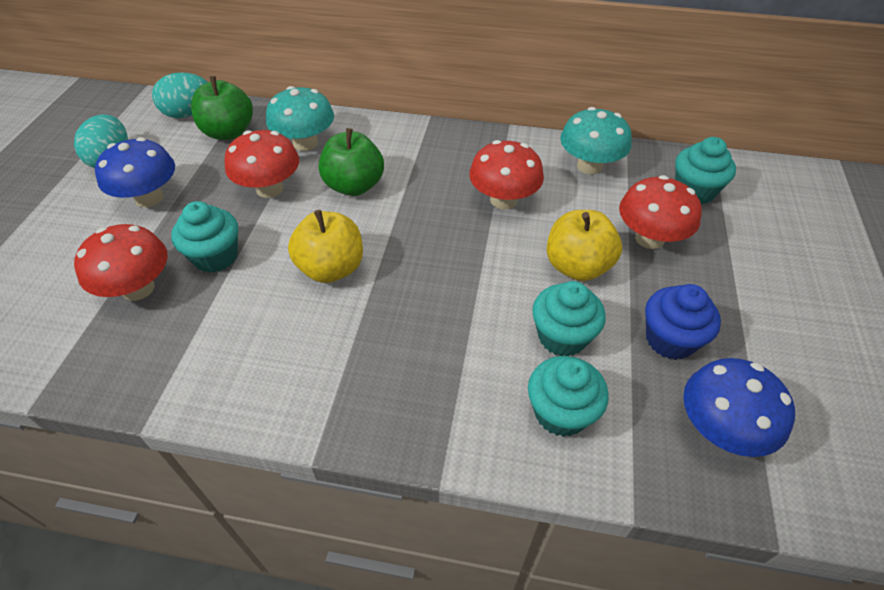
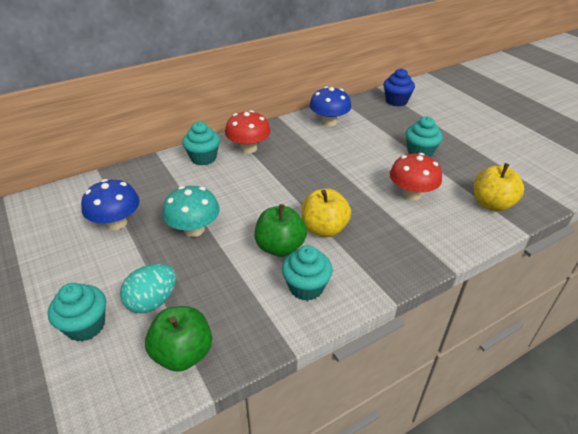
red mushroom: [74,224,168,301] [224,130,299,198] [469,140,544,210] [619,175,702,249] = 4 -> [225,110,271,154] [390,153,442,201] = 2
turquoise egg: [74,114,128,168] [152,72,208,118] = 2 -> [120,264,176,313] = 1
turquoise mushroom: [266,86,334,151] [560,107,632,175] = 2 -> [162,186,220,237] = 1

